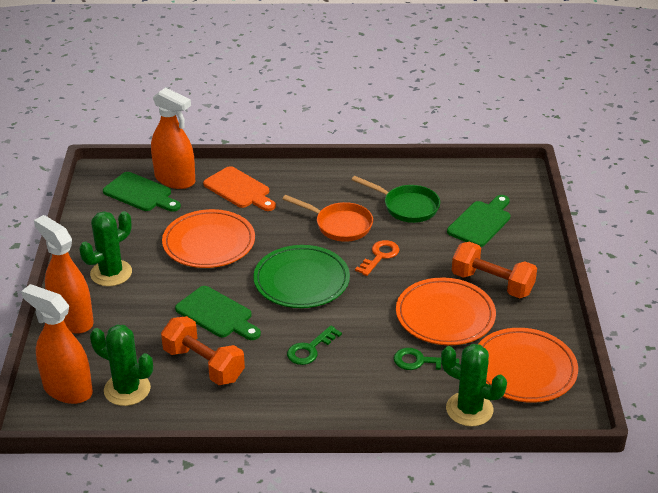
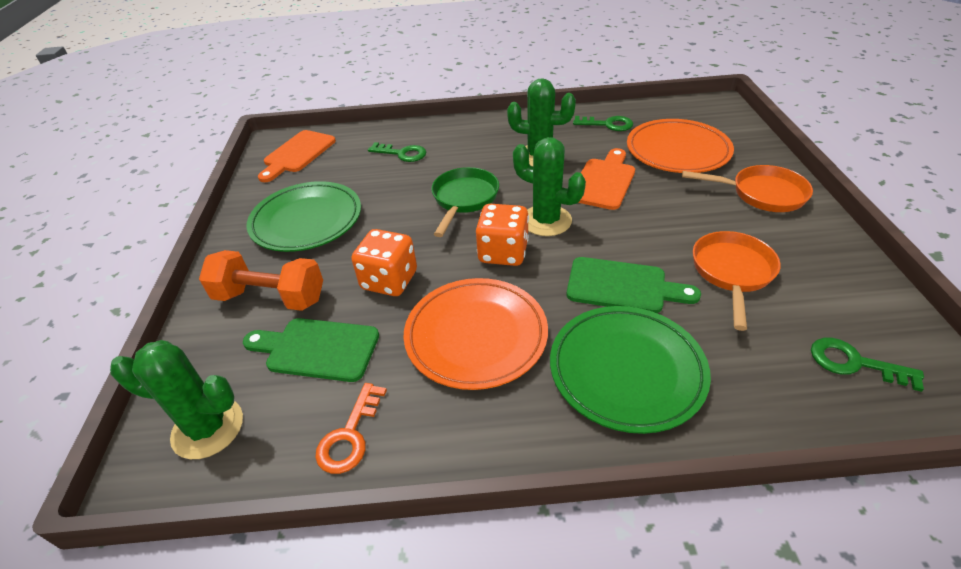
green cutting board: [103,172,181,212] [175,286,261,340] [447,195,510,247] = 3 -> [243,318,379,382] [567,257,701,313] = 2
green key: [287,326,342,365] [394,348,459,370] = 2 -> [368,142,426,162] [573,116,633,131] [811,337,924,392] = 3
green plate: [253,245,350,308] = 1 -> [246,181,361,252] [550,306,711,434] = 2
orange cutting board: [203,166,276,211] = 1 -> [258,130,336,182] [578,148,635,210] = 2
orange dice: none = 0 -> [351,229,417,296] [476,204,529,266] = 2
orange dumbbell: [161,316,245,385] [452,242,537,298] = 2 -> [199,250,323,311] = 1
orange pan: [283,195,373,242] = 1 -> [682,165,813,212] [693,231,781,331] = 2
orange plate: [162,209,255,268] [396,277,496,345] [478,328,578,403] = 3 -> [403,278,548,390] [627,119,734,173] = 2
orange spray bottle: [21,284,93,404] [34,215,94,334] [151,87,195,189] = 3 -> none = 0

